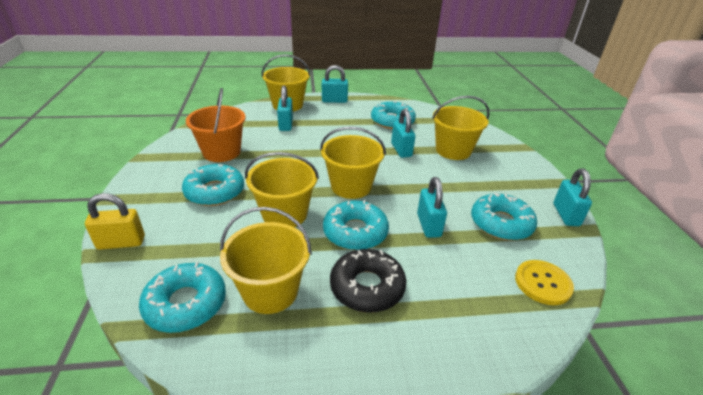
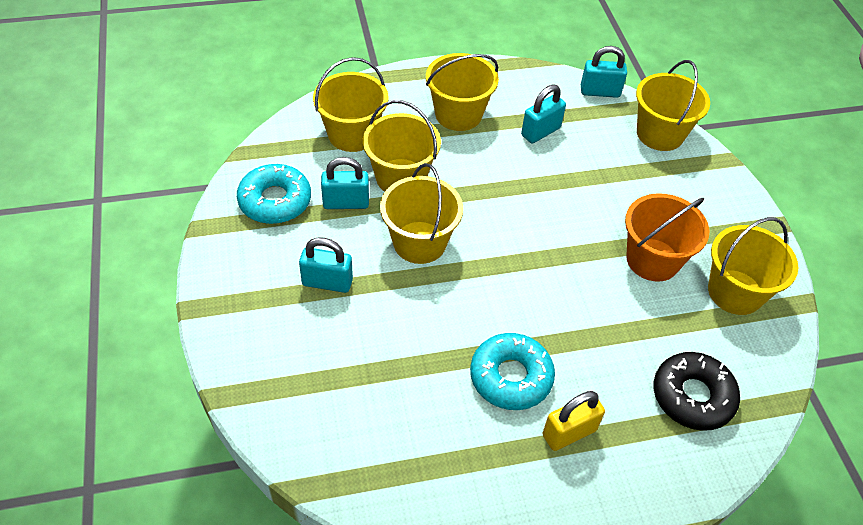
turquoise donut: [139,262,226,333] [182,164,244,206] [323,200,389,250] [371,101,416,129] [471,193,537,241] = 5 -> [237,164,311,224] [470,333,555,410] = 2
turquoise padlock: [277,85,293,131] [322,65,348,103] [391,109,415,158] [417,177,447,238] [553,169,592,226] = 5 -> [299,237,353,293] [321,157,369,209] [521,84,566,143] [581,46,627,98] = 4
yellow bucket: [220,207,312,314] [245,152,319,227] [262,54,310,112] [320,127,386,199] [432,96,490,160] = 5 -> [313,57,389,152] [363,100,441,192] [380,163,463,264] [426,53,499,131] [636,60,710,151] [708,217,798,315] = 6
yellow button: [515,260,574,305] = 1 -> none = 0

